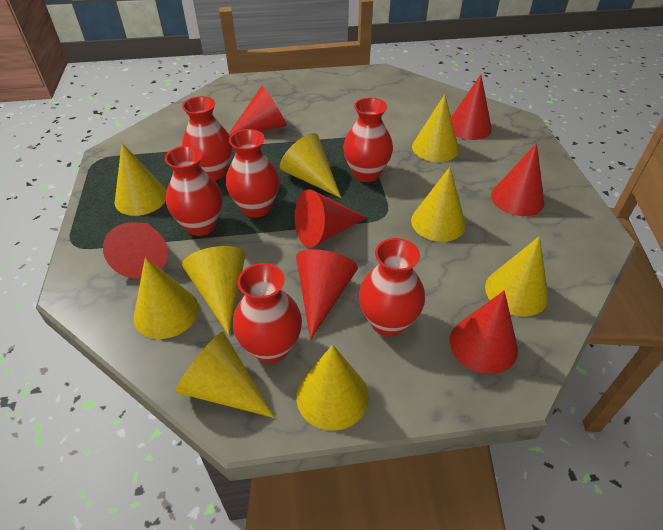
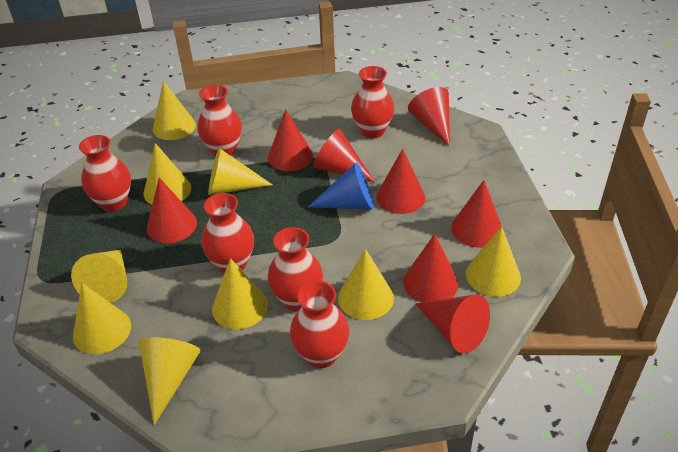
blue cone: none = 0 -> [308,163,374,210] = 1
red cone: [103,222,168,279] [229,86,287,136] [295,189,367,248] [296,249,358,339] [450,291,518,374] [451,75,492,140] [491,143,544,216] = 7 -> [147,177,197,243] [268,109,313,171] [313,129,375,182] [377,149,425,214] [403,234,458,302] [408,87,450,147] [416,294,490,353] [451,180,502,248] = 8

